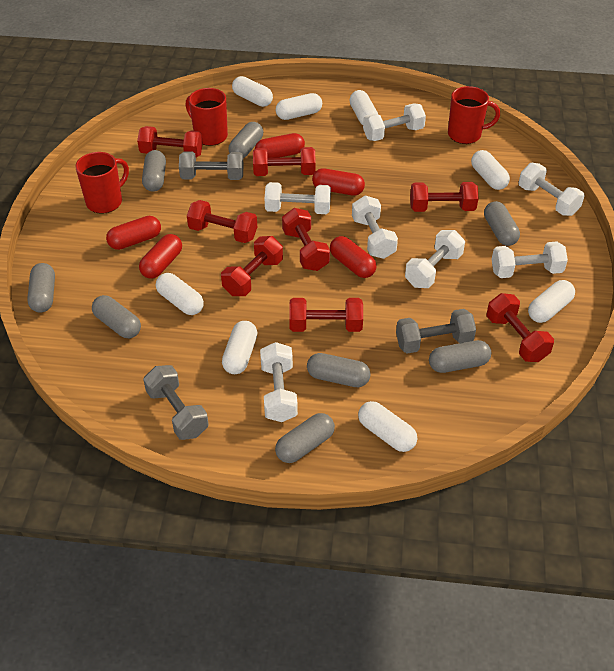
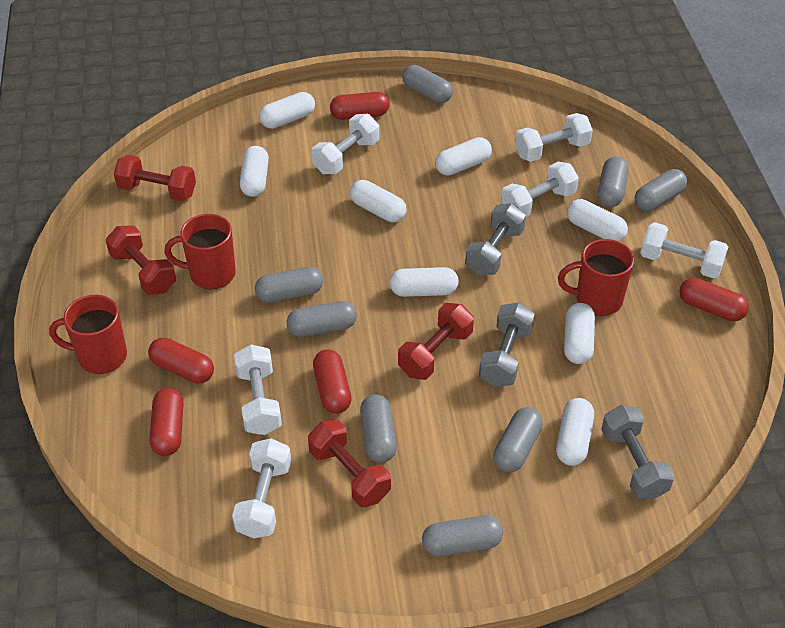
red dumbbell: [137,126,203,157] [187,200,257,243] [221,236,283,296] [253,147,316,176] [282,208,330,271] [289,298,363,332] [410,182,479,212] [486,293,554,362] = 8 -> [106,225,176,295] [114,155,196,201] [308,419,391,507] [398,303,474,380] = 4
white dumbbell: [260,342,298,422] [265,182,331,214] [352,196,398,259] [363,103,426,141] [405,230,465,288] [491,241,568,278] [519,163,585,216] = 7 -> [232,438,291,539] [234,345,282,435] [312,114,379,174] [501,162,579,217] [515,113,593,162] [640,222,728,278] = 6

